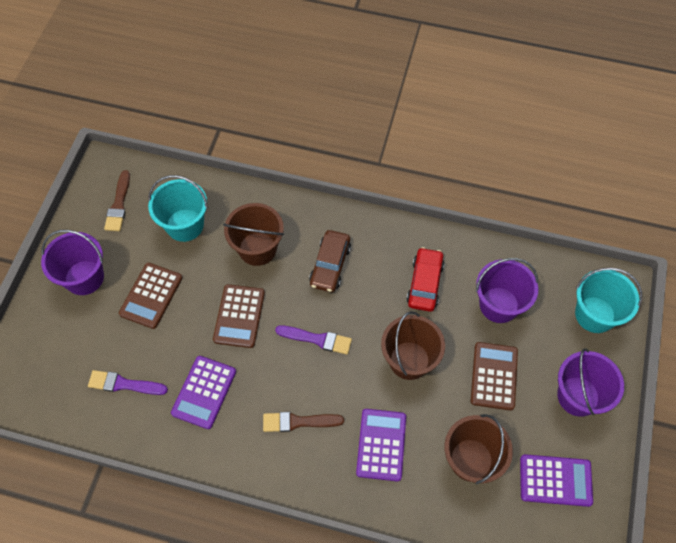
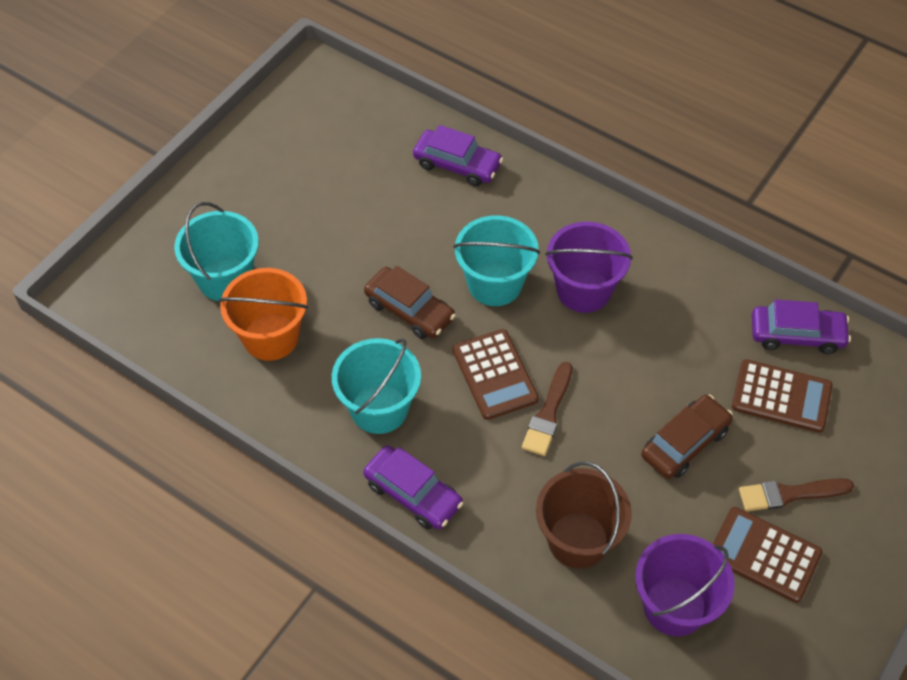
brown bucket: [223,203,284,266] [381,311,445,380] [444,414,513,484] = 3 -> [536,462,632,569] = 1
brown car: [309,230,351,292] = 1 -> [364,266,456,339] [641,395,733,479] = 2
orange bucket: none = 0 -> [219,268,308,361] = 1
purple brush: [88,370,168,395] [275,325,352,355] = 2 -> none = 0
purple bucket: [41,230,104,295] [476,258,538,323] [557,348,624,417] = 3 -> [545,222,633,313] [636,534,735,636] = 2
purple calculator: [171,356,236,429] [356,409,406,482] [520,454,593,507] = 3 -> none = 0
purple car: none = 0 -> [363,445,464,530] [413,125,503,186] [752,300,851,354] = 3
red car: [406,247,444,312] = 1 -> none = 0
turquoise bucket: [148,175,208,242] [575,268,642,333] = 2 -> [174,202,259,301] [332,338,421,434] [453,215,540,306] = 3

